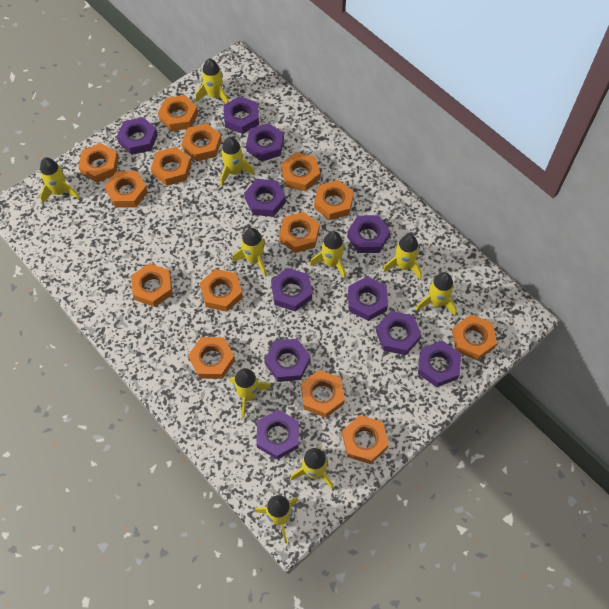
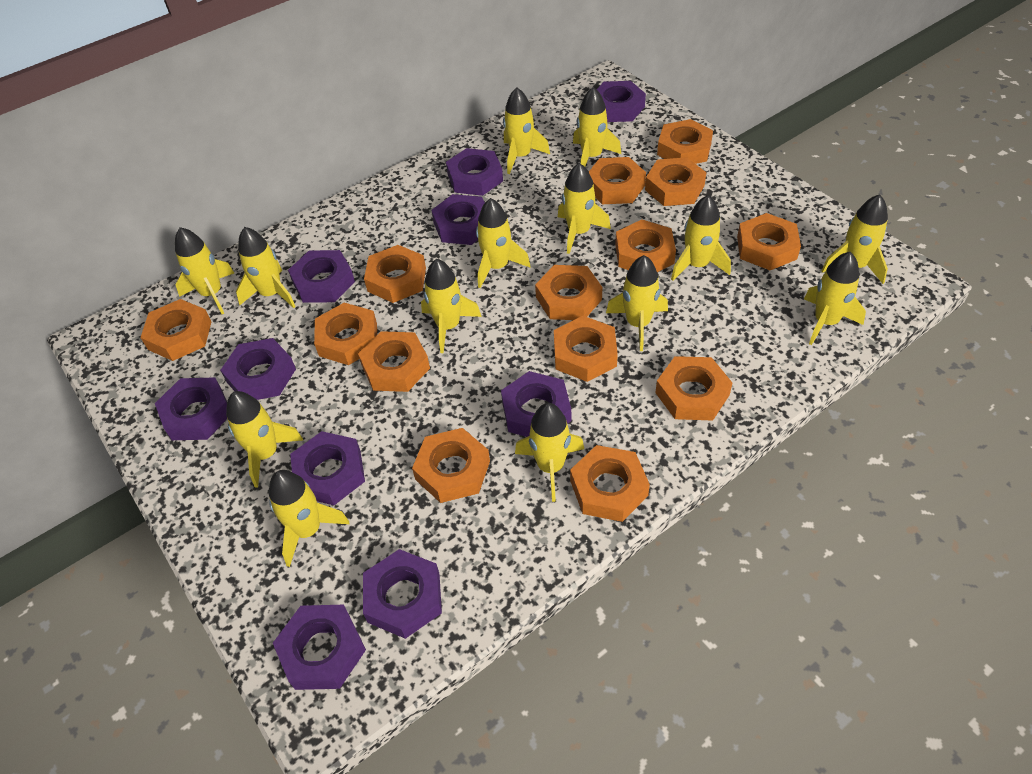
purple nut: [117,117,158,155] [223,96,259,134] [244,179,286,217] [246,123,284,162] [256,410,299,460] [265,339,311,382] [271,268,312,312] [347,215,390,253] [348,276,388,321] [376,311,421,355] [418,341,461,387] = 11 -> [155,377,227,440] [220,338,296,400] [273,605,366,690] [288,250,355,303] [290,431,365,505] [363,549,442,639] [431,194,485,245] [446,148,503,196] [501,371,571,437] [596,81,646,122] = 10
yellow rocket: [40,157,80,204] [196,58,229,103] [220,137,255,186] [230,368,271,418] [232,228,267,277] [255,495,299,543] [290,446,334,490] [310,231,346,280] [383,234,422,280] [416,272,457,316] = 10 -> [175,227,234,314] [226,391,303,487] [236,227,296,308] [269,470,349,567] [421,259,482,353] [476,198,530,288] [503,87,550,174] [515,403,584,502] [558,163,611,254] [573,87,621,166] [606,255,668,351] [671,195,731,281] [804,252,866,345] [821,194,888,284] = 14

